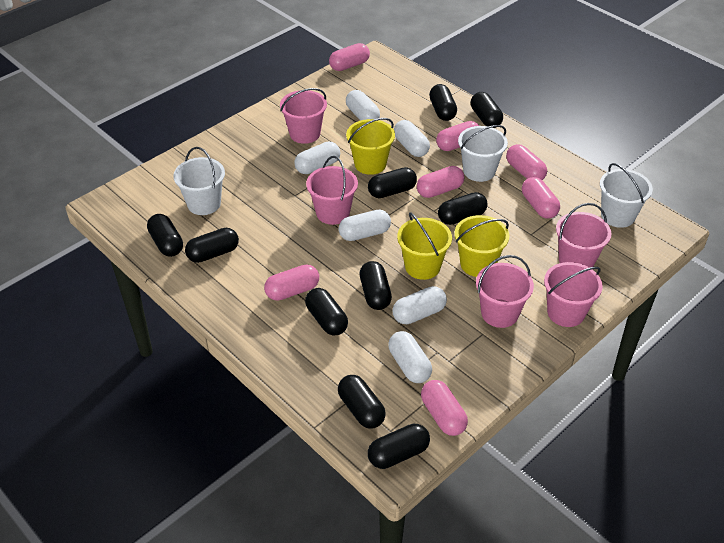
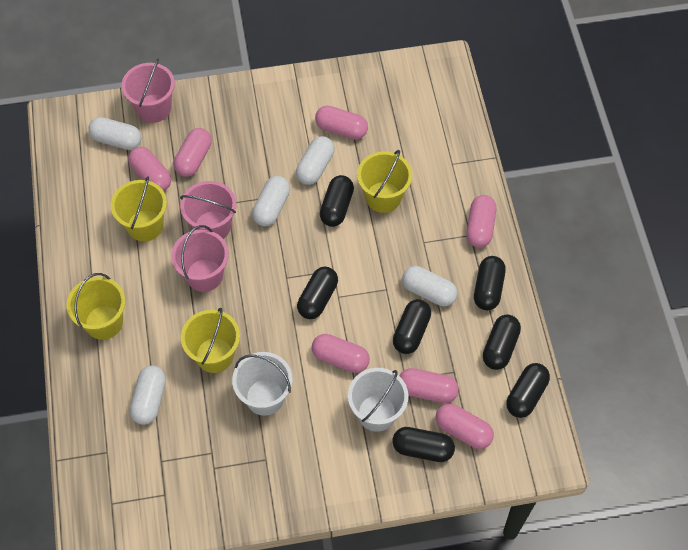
black capsule: [147,214,183,257] [185,228,239,263] [305,288,348,336] [338,375,386,429] [360,261,392,310] [368,167,417,198] [368,424,430,469] [429,84,457,121] [438,192,488,225] [471,92,503,128] = 10 -> [297,266,338,319] [320,175,354,227] [392,427,455,462] [393,299,431,354] [474,256,506,310] [483,315,521,370] [506,363,550,418] = 7
pink bucket: [280,88,327,144] [306,156,358,225] [476,255,534,328] [544,262,603,327] [556,203,611,268] = 5 -> [122,59,175,123] [171,225,229,292] [180,181,236,239] = 3
white bucket: [173,147,225,215] [458,125,508,182] [600,163,653,228] = 3 -> [232,352,293,416] [348,368,408,432] = 2
white capsule: [294,141,340,174] [339,210,391,241] [346,90,380,121] [388,331,432,383] [393,286,447,324] [394,120,430,157] = 6 -> [88,117,141,150] [130,366,166,425] [252,176,290,226] [296,136,334,185] [402,266,457,306] = 5
yellow bucket: [346,118,395,175] [397,212,452,280] [455,215,509,277] = 3 -> [67,273,125,340] [111,176,167,242] [181,308,240,373] [357,150,412,213] = 4

